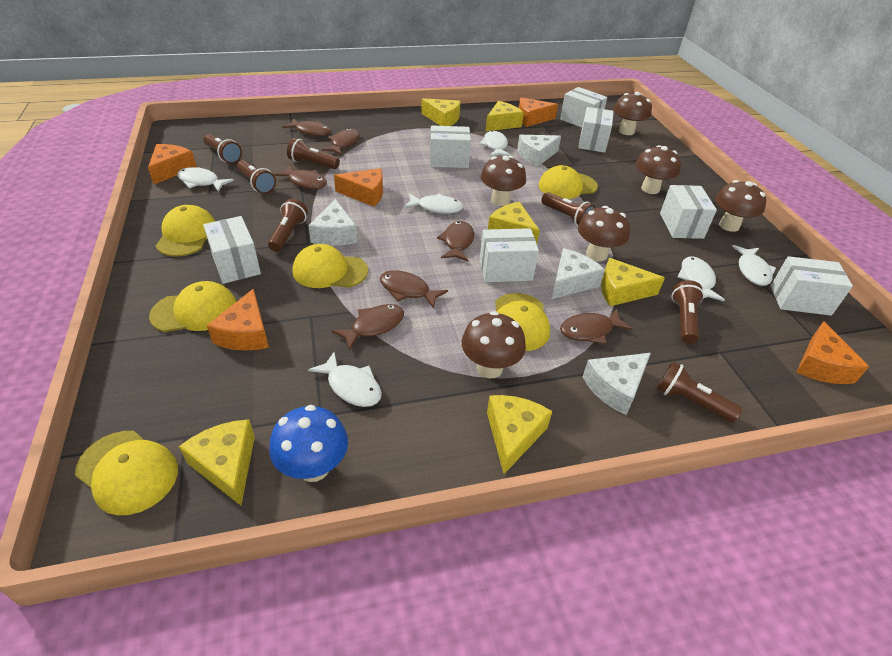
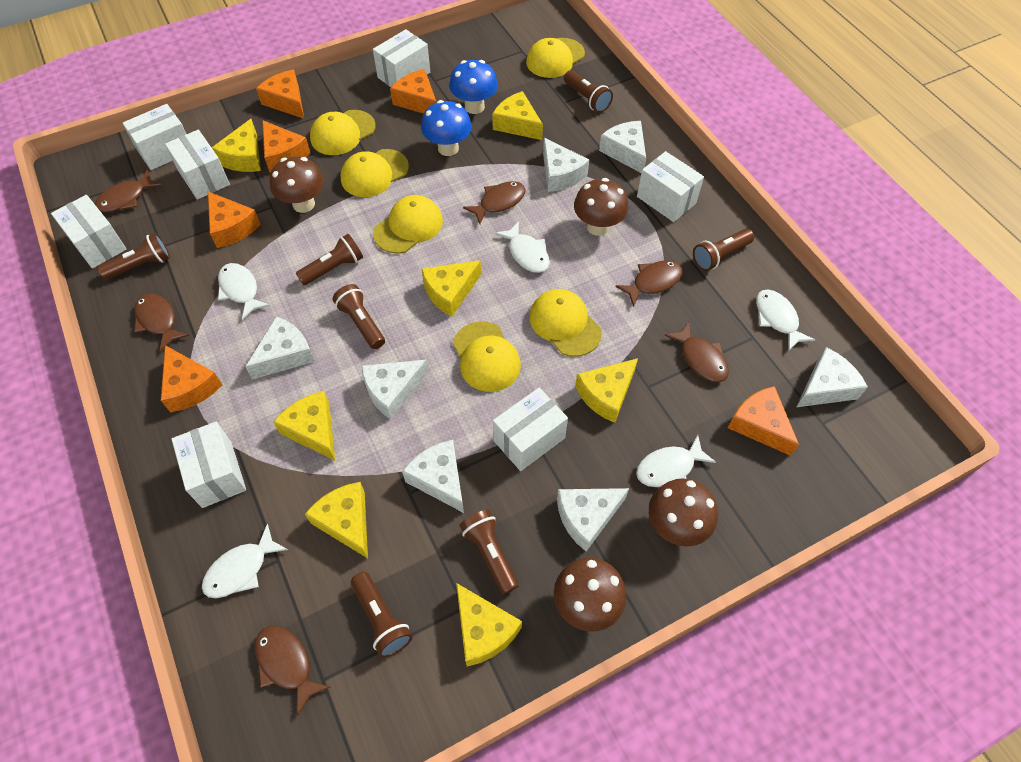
blue mushroom: [269,405,348,482] = 1 -> [421,100,472,156] [449,60,498,114] = 2
brown fish: [274,165,327,189] [282,119,331,136] [322,128,360,155] [332,304,404,351] [380,270,448,309] [437,221,474,261] [560,309,633,344] = 7 -> [95,170,162,213] [134,294,189,352] [255,626,331,716] [463,181,525,224] [615,260,683,307] [664,322,729,382] = 6
brown mushroom: [461,311,526,378] [481,156,526,206] [578,206,630,261] [613,92,652,135] [636,145,681,194] [715,180,767,232] = 6 -> [270,156,324,213] [554,558,627,632] [574,178,628,236] [649,478,718,547] = 4
orange cheese: [148,144,197,184] [207,289,269,351] [334,168,383,207] [519,98,558,127] [796,321,869,384] = 5 -> [161,345,222,413] [208,192,261,248] [256,70,304,119] [262,120,310,173] [390,69,437,114] [728,386,799,456] = 6
white cheese: [308,199,357,246] [517,135,561,167] [552,248,605,299] [583,353,651,415] = 4 -> [245,316,315,379] [361,360,428,419] [402,440,464,513] [543,138,589,192] [557,488,629,551] [599,121,646,173] [797,347,868,407] = 7
white fish: [177,167,234,192] [308,352,382,407] [404,193,463,214] [479,131,511,157] [678,256,725,301] [732,245,776,286] = 6 -> [202,524,288,598] [218,263,270,320] [495,221,550,273] [636,435,716,487] [756,290,815,351] = 5
yellow cheese: [179,419,255,505] [421,98,461,126] [486,101,524,131] [487,395,552,474] [488,202,540,243] [601,258,665,306] = 6 -> [212,119,261,172] [273,391,335,461] [305,482,368,558] [421,260,481,317] [456,583,522,666] [492,91,543,140] [575,358,638,423] = 7

